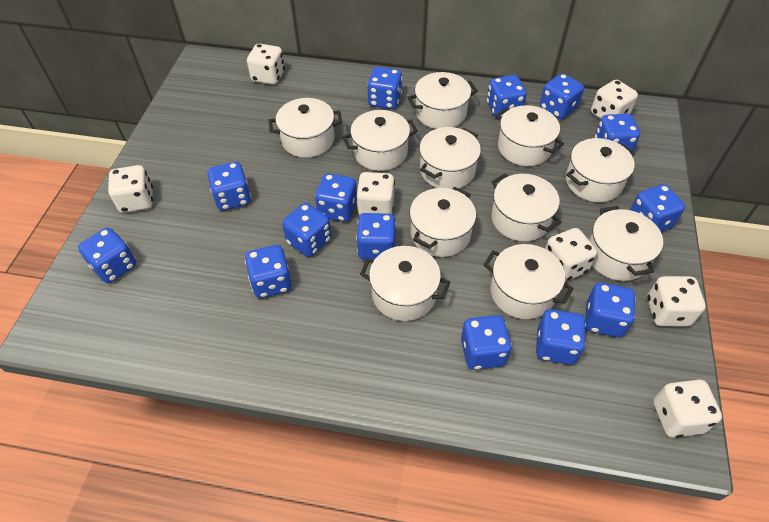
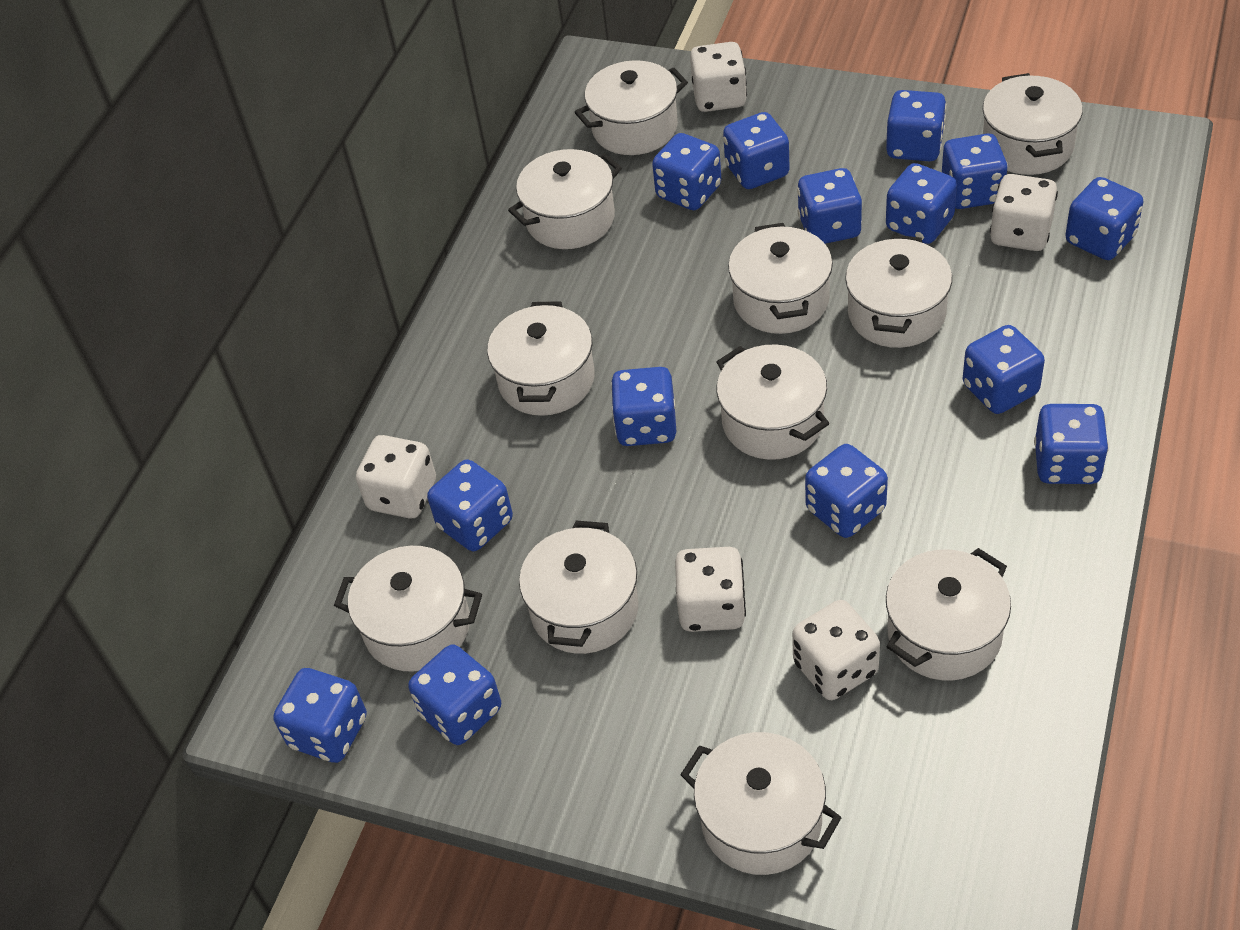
white dice: [108,165,153,213] [247,44,285,85] [356,172,395,215] [545,228,597,282] [591,80,638,119] [647,276,706,326] [653,379,722,438] = 7 -> [356,435,436,518] [675,547,746,632] [690,42,747,112] [792,600,880,700] [990,174,1058,251] = 5

